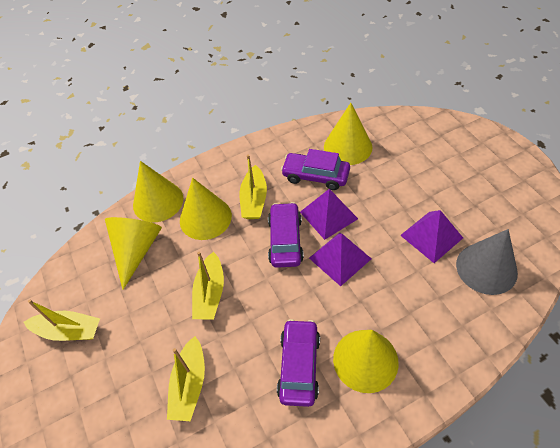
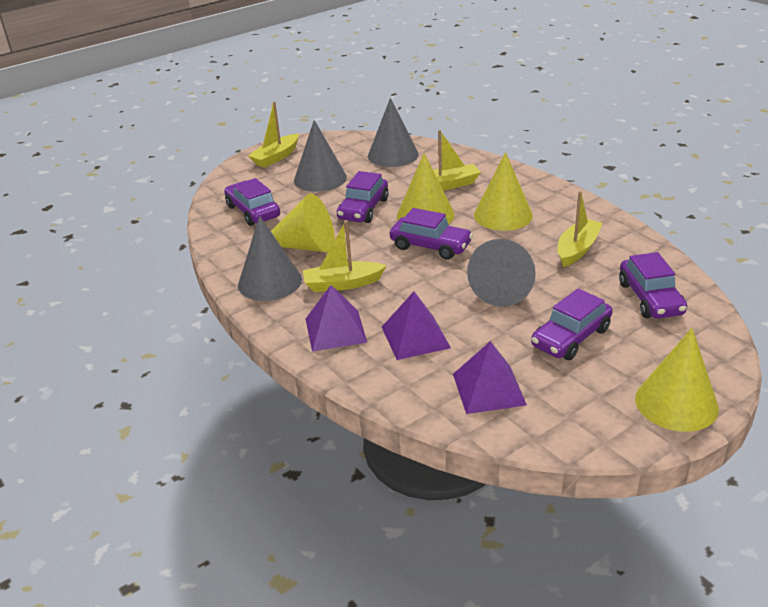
grey cone: [456,229,518,295] = 1 -> [238,216,302,301] [294,120,347,192] [368,98,419,167] [467,239,536,307] = 4
purple car: [268,202,304,268] [277,319,320,407] [281,149,350,190] = 3 -> [224,178,280,226] [337,171,389,223] [390,208,473,260] [531,288,612,360] [619,252,687,319] = 5
yellow cone: [105,217,162,290] [133,161,183,222] [180,178,232,240] [324,103,372,165] [333,330,399,393] = 5 -> [271,193,335,253] [397,153,455,224] [474,152,533,231] [635,328,719,432] = 4

